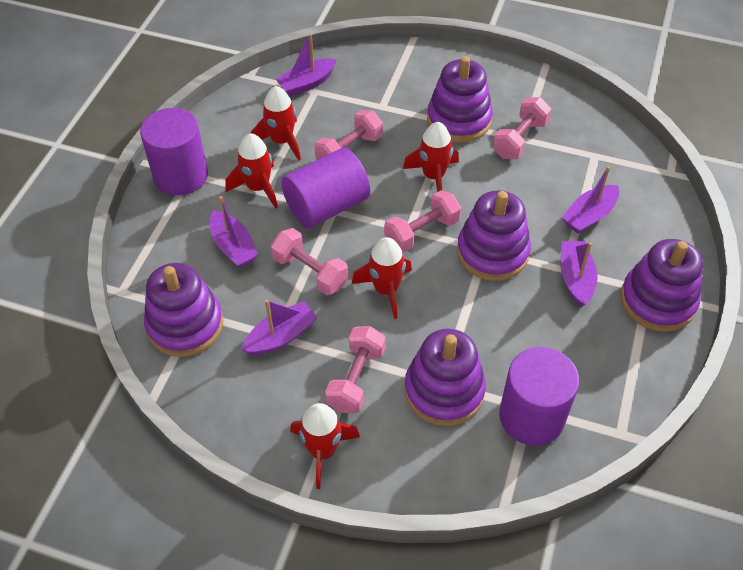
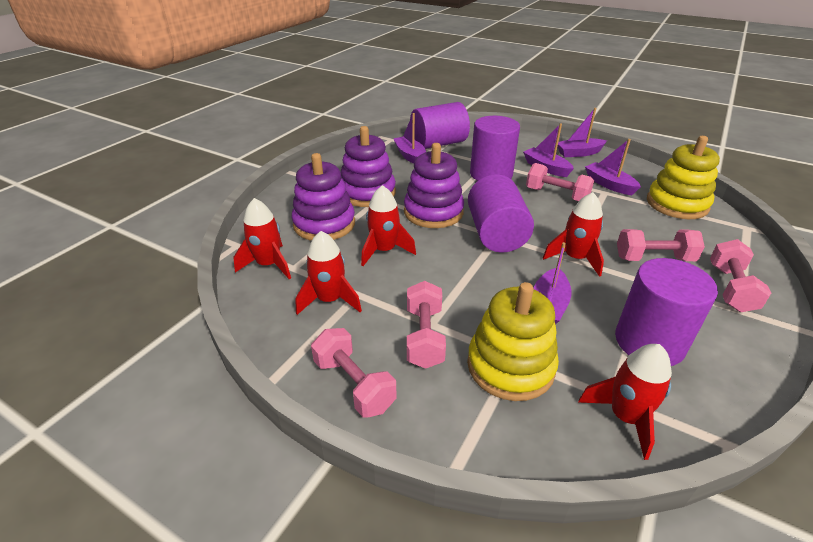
purple cylinder: [140,108,208,195] [281,148,370,228] [499,347,579,446] = 3 -> [410,102,470,149] [468,174,534,253] [470,116,520,181] [615,258,718,366] = 4
purple stacking toy: [144,263,223,357] [405,329,486,426] [427,56,493,143] [457,190,531,281] [621,239,703,332] = 5 -> [291,153,355,241] [341,126,396,207] [404,143,464,228] = 3
yellow stacking toy: none = 0 -> [467,282,559,401] [647,136,720,219] = 2

